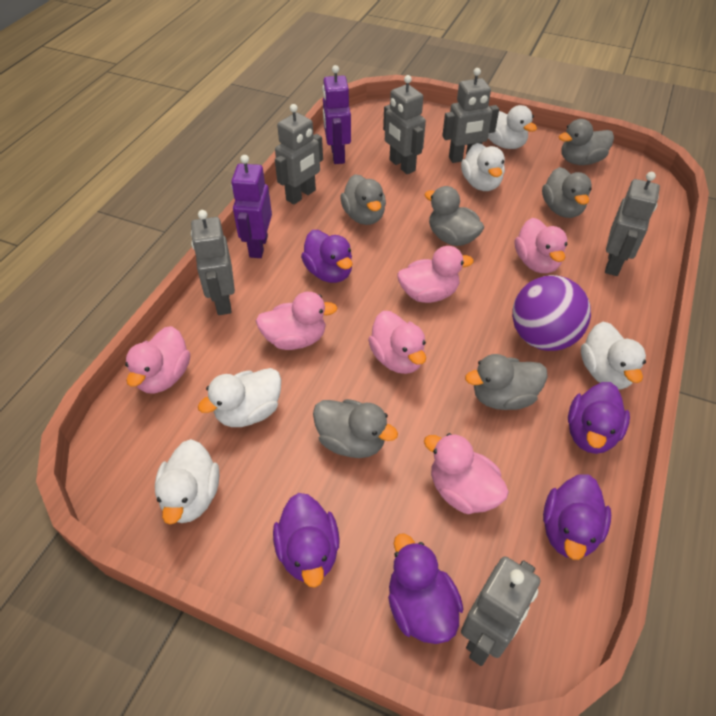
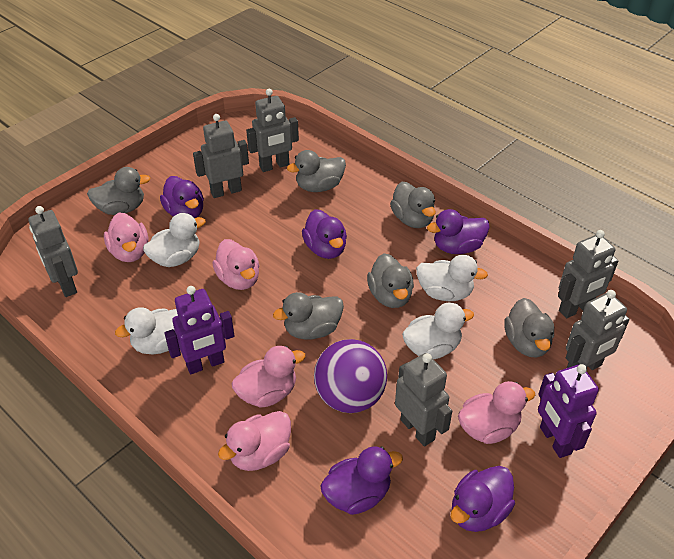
pink duck: [125,326,190,394] [256,292,337,350] [368,311,426,374] [397,246,474,303] [424,433,509,514] [515,218,567,273] = 6 -> [104,212,148,262] [212,239,260,290] [218,411,291,471] [232,346,306,408] [458,381,535,444] = 5
white duck: [155,439,219,524] [198,368,281,427] [461,143,505,191] [488,105,537,149] [581,322,646,389] = 5 -> [115,307,178,354] [143,213,206,267] [402,302,474,359] [416,255,488,301] = 4

